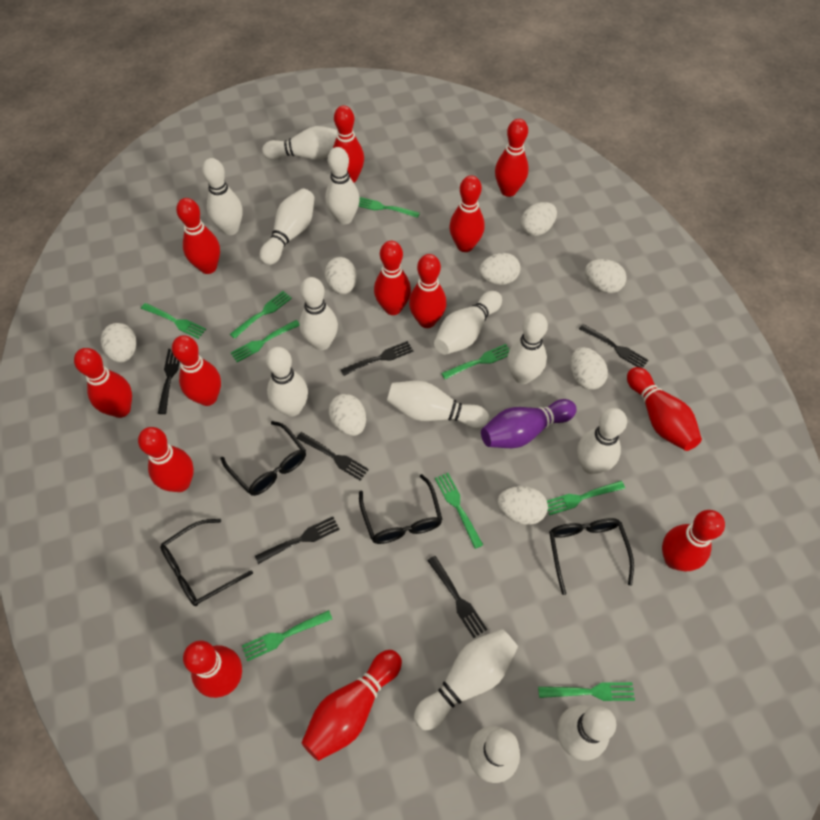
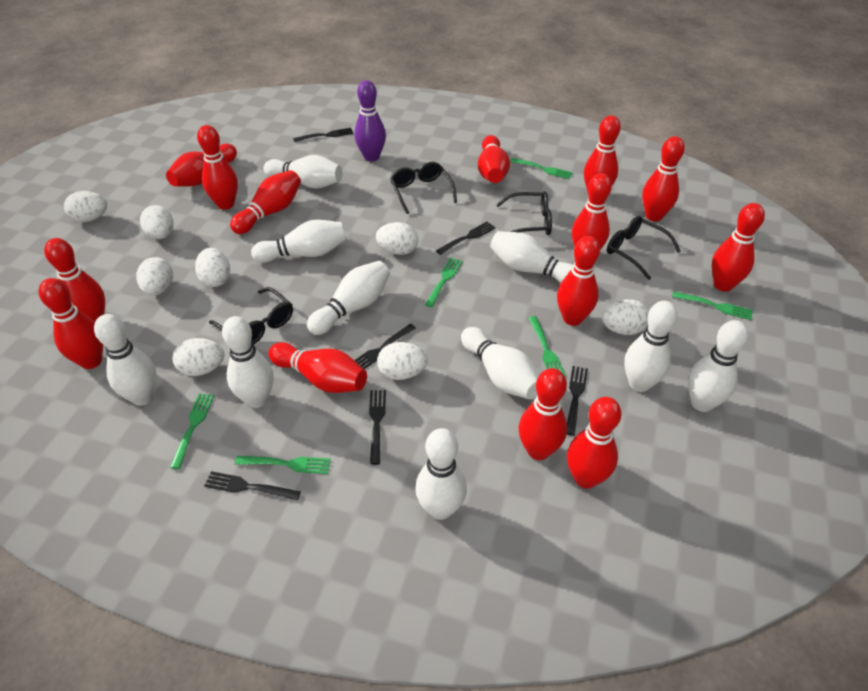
green fork: [141,303,206,339] [230,291,292,339] [231,320,299,362] [242,610,332,661] [358,197,420,218] [435,473,483,549] [441,344,510,379] [538,682,635,701] [547,481,625,515] = 9 -> [170,394,214,469] [235,456,331,474] [425,257,463,307] [510,158,573,179] [528,316,566,377] [672,291,753,320] = 6
red bowling pin: [74,348,132,418] [138,427,194,492] [172,335,221,406] [176,198,220,274] [183,641,242,698] [301,650,402,761] [333,105,364,183] [374,241,411,315] [409,254,447,328] [449,175,485,252] [495,119,529,197] [627,367,702,451] [662,510,725,571] = 13 -> [39,278,103,369] [44,238,105,322] [166,144,237,187] [197,125,238,210] [230,170,301,234] [268,342,367,393] [478,135,510,183] [518,368,567,460] [557,236,600,326] [567,397,622,489] [572,173,612,250] [584,115,621,191] [642,136,685,221] [712,203,765,292] = 14
white bowling pin: [202,158,242,235] [260,188,315,265] [262,126,337,160] [266,347,308,417] [299,277,338,350] [325,147,360,224] [387,381,489,429] [414,629,518,730] [434,291,502,355] [468,726,520,783] [507,313,548,384] [557,705,616,761] [577,408,627,475] = 13 -> [94,314,157,406] [222,316,274,408] [251,220,346,263] [264,155,343,189] [307,261,390,335] [415,428,467,520] [461,327,539,399] [490,231,573,283] [624,301,678,392] [688,320,749,412] = 10

